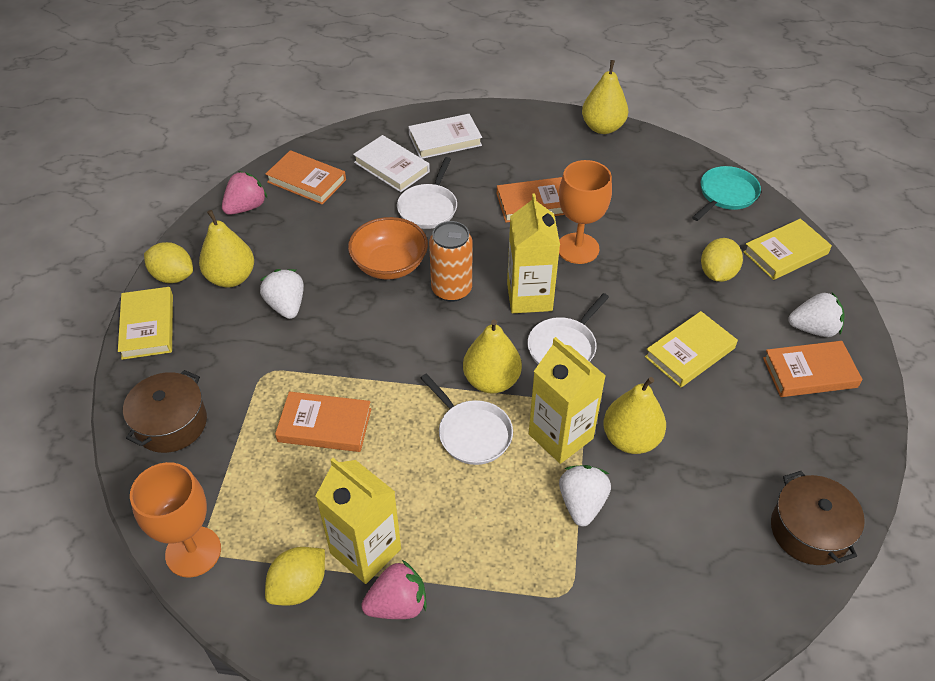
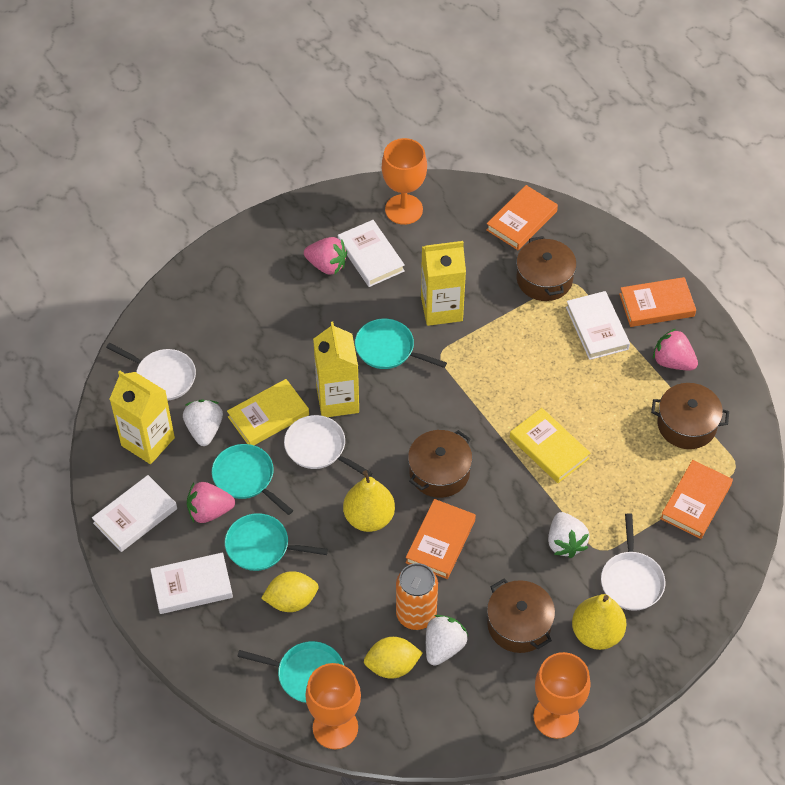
brown pot: [123,370,207,453] [771,471,865,565] = 2 -> [408,430,472,498] [487,579,555,653] [517,236,576,301] [651,383,729,449] = 4
orange bowl: [348,217,428,280] = 1 -> none = 0
orange goblet: [130,462,221,578] [559,160,612,264] = 2 -> [305,663,361,749] [382,138,427,225] [533,652,591,739] = 3
pink strawberry: [222,171,267,215] [361,560,427,619] = 2 -> [187,482,235,523] [304,237,347,275] [653,329,698,371] = 3
turquoise pan: [692,166,761,221] = 1 -> [212,444,293,515] [225,513,328,571] [237,641,344,703] [355,318,447,369] = 4
white book: [353,135,430,192] [408,114,482,159] = 2 -> [92,475,177,552] [150,552,233,614] [338,220,405,287] [566,291,630,360] = 4
yellow book: [118,287,173,360] [645,311,738,387] [743,219,832,280] = 3 -> [227,379,309,445] [510,408,590,483] = 2
yellow lemon: [144,242,193,283] [265,547,325,605] [701,238,743,282] = 3 -> [261,571,319,612] [364,637,423,679] = 2
yellow pear: [199,210,254,287] [463,320,522,393] [582,60,628,134] [603,377,666,454] = 4 -> [343,470,395,532] [572,594,626,650] = 2

